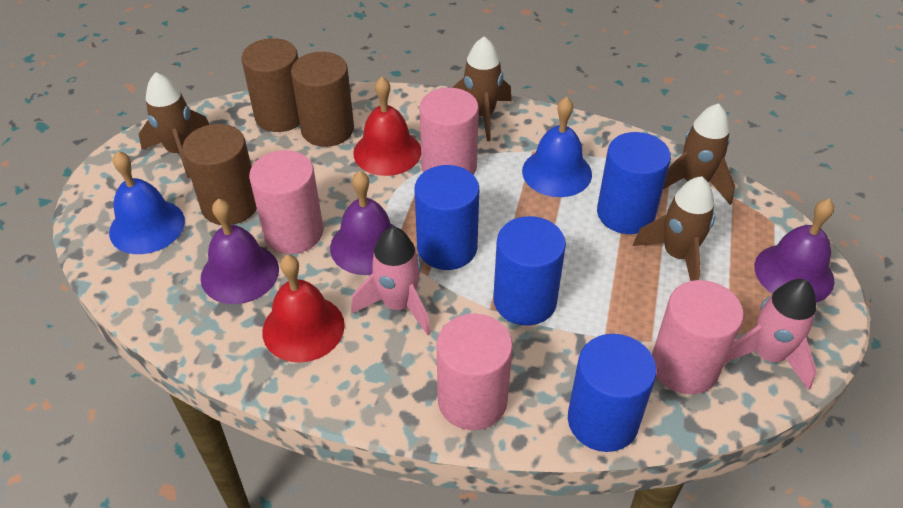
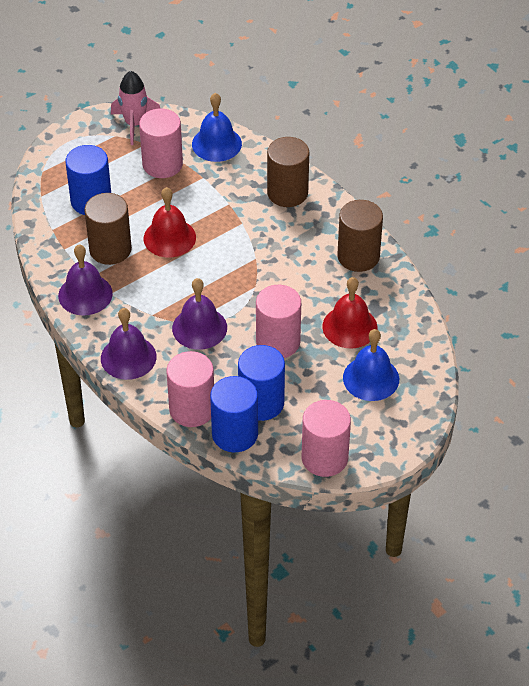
blue cylinder: [415,165,479,270] [493,216,566,326] [568,334,657,452] [597,132,671,234] = 4 -> [65,145,111,215] [210,376,258,452] [238,345,285,421] = 3
brown rocket: [139,72,210,178] [452,36,512,141] [633,176,715,281] [663,103,735,205] = 4 -> none = 0
pink rocket: [351,227,431,335] [725,279,817,390] = 2 -> [111,71,160,145] = 1

